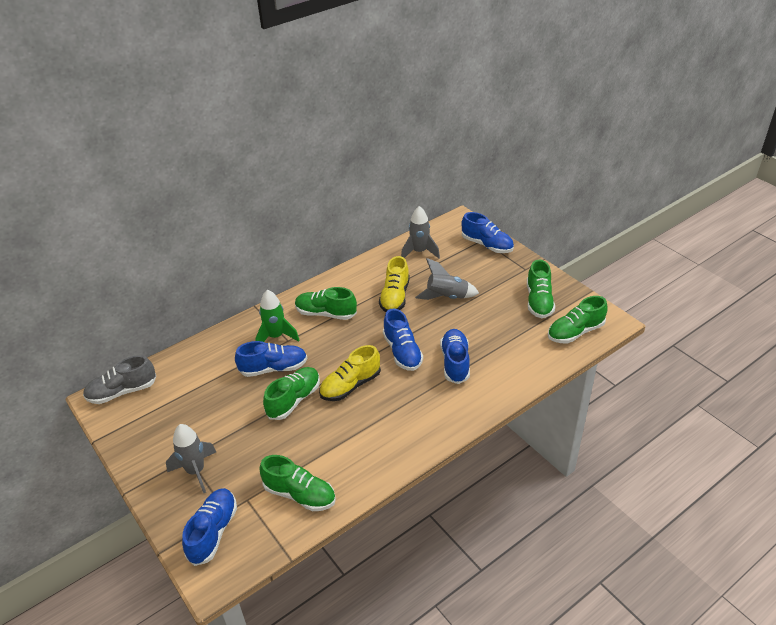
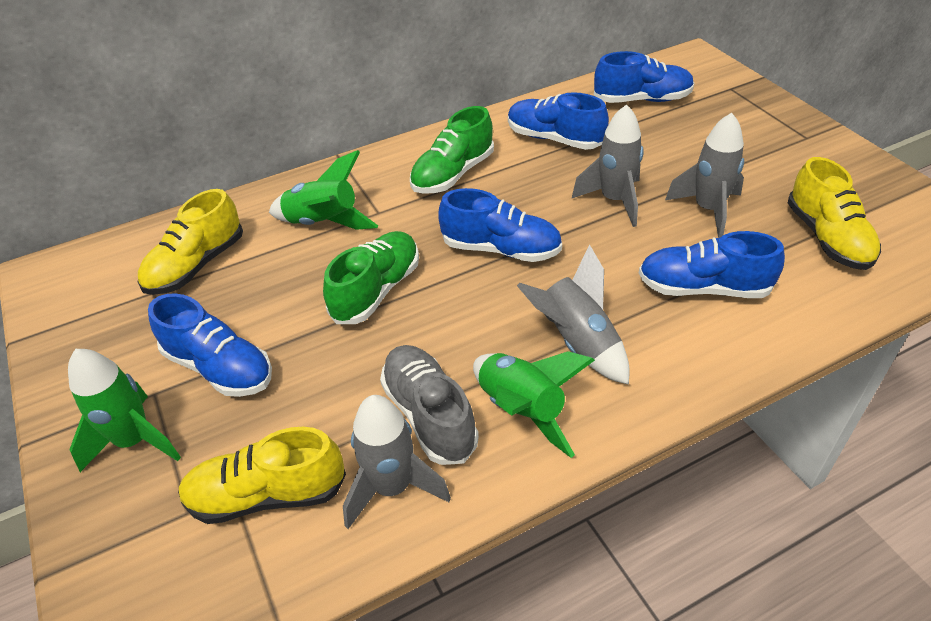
green rocket: [255,290,300,342] = 1 -> [68,349,181,472] [269,150,378,230] [473,351,595,458] = 3
green shoe: [259,455,336,511] [263,367,320,420] [295,287,357,320] [527,260,555,318] [548,296,608,343] = 5 -> [323,231,419,324] [410,106,494,194] = 2
grey rocket: [166,424,216,493] [401,206,440,258] [415,258,479,300] = 3 -> [343,395,451,529] [517,244,630,385] [572,104,644,227] [665,113,744,238] = 4
yellow shoe: [319,345,381,401] [379,256,410,312] = 2 -> [138,189,243,295] [178,427,346,524] [788,157,881,270] = 3

